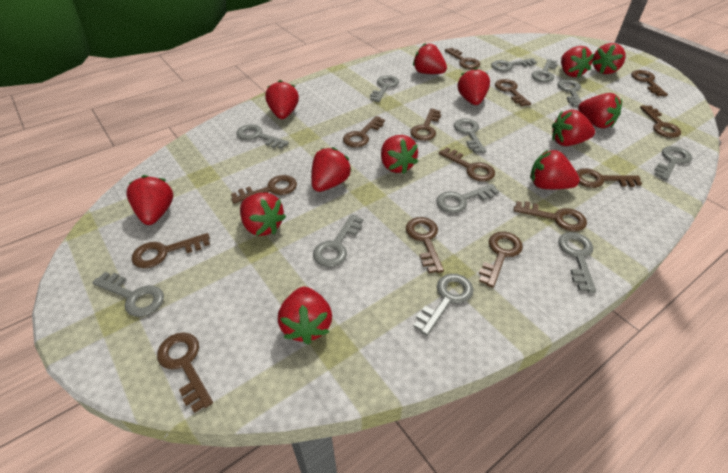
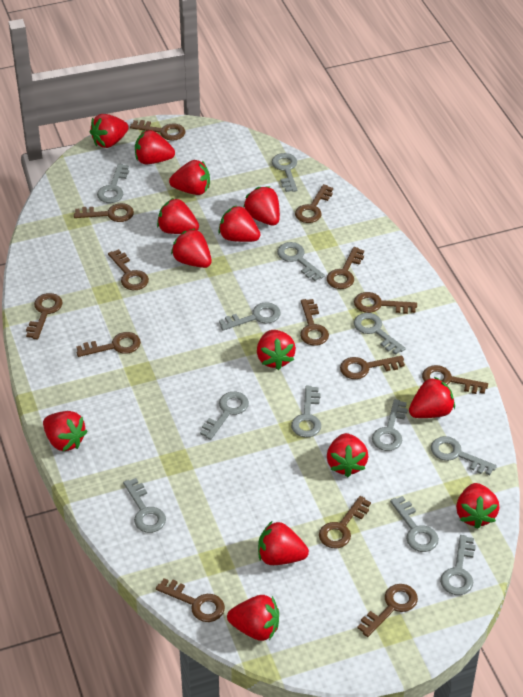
red strawberry: [126,175,173,225] [240,193,286,236] [265,80,299,119] [278,287,332,344] [311,147,352,192] [381,135,418,174] [413,43,447,74] [458,67,490,105] [530,150,580,189] [552,110,595,146] [561,46,594,78] [578,93,622,128] [592,43,626,74] = 13 -> [43,411,88,451] [90,114,129,148] [135,130,175,164] [157,198,199,234] [169,160,210,195] [171,229,212,268] [218,205,261,242] [227,595,279,641] [243,186,280,226] [257,330,296,370] [258,521,309,565] [327,433,369,477] [409,377,455,418] [456,483,500,529] = 14

